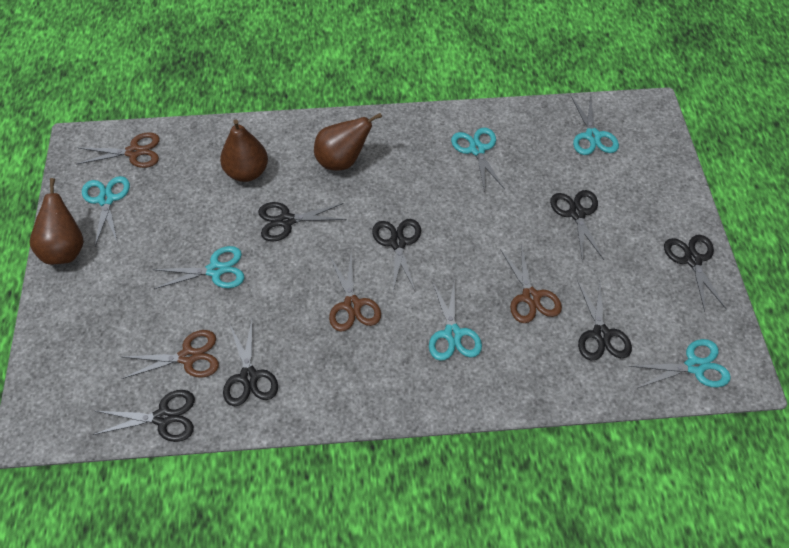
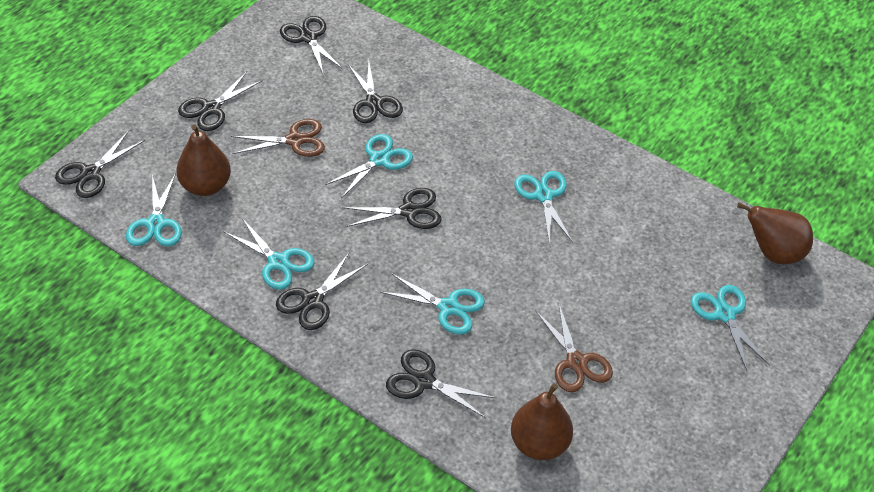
brown scissors: [77,132,160,168] [122,330,219,379] [329,254,381,332] [500,244,562,323] = 4 -> [231,119,325,157] [535,305,613,392] = 2

